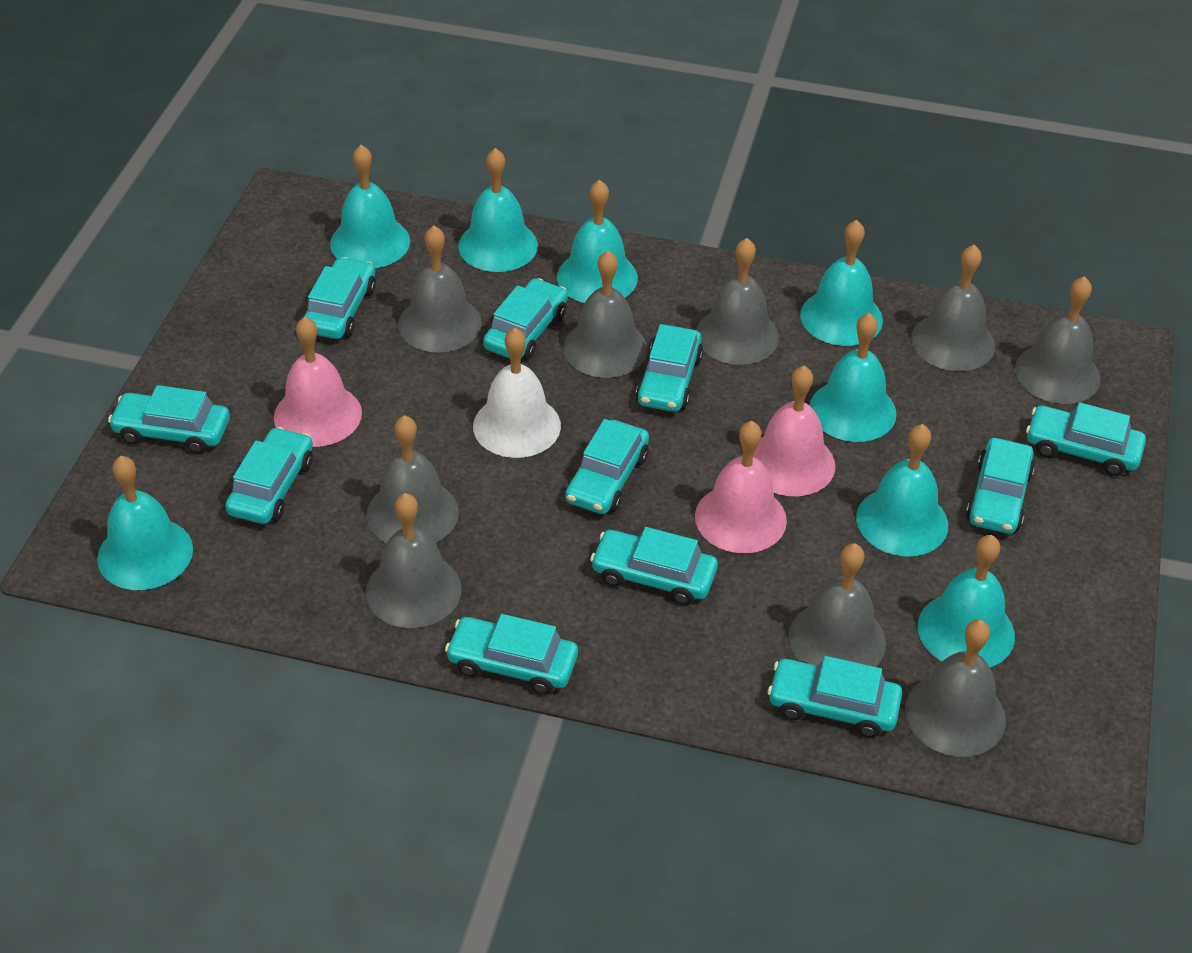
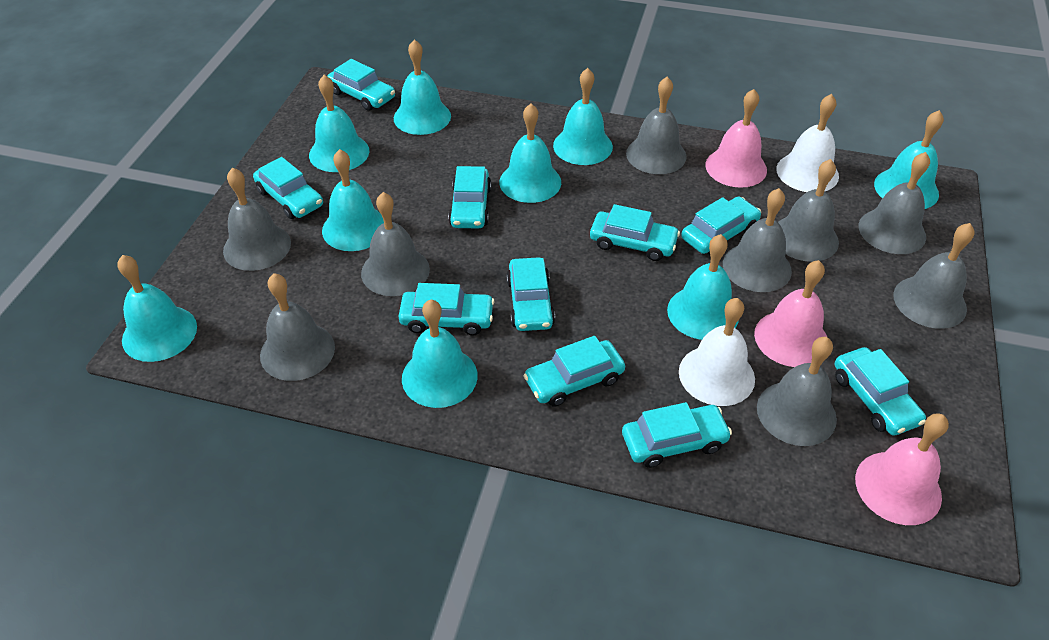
turquoise bell: [97,456,193,590] [330,145,410,268] [458,148,538,272] [557,180,638,303] [800,220,883,346] [810,313,897,442] [856,424,948,557] [918,535,1015,667] = 8 -> [117,255,197,362] [309,75,369,172] [322,149,384,251] [394,39,451,135] [402,299,478,408] [499,103,561,203] [553,68,613,165] [667,234,739,340] [874,110,944,209] = 9
turquoise car: [108,385,230,453] [225,427,313,524] [303,257,376,339] [445,614,578,695] [483,278,568,360] [565,419,649,514] [590,527,718,605] [636,324,703,412] [768,656,902,738] [966,438,1035,534] [1026,402,1146,476] = 11 -> [253,157,323,219] [327,59,395,111] [398,283,495,336] [448,166,491,229] [506,257,555,331] [523,336,625,407] [590,204,680,261] [622,402,732,468] [681,197,761,255] [835,347,926,435] = 10
white bell: [473,328,561,458] = 1 -> [679,298,755,406] [776,94,839,192] = 2

